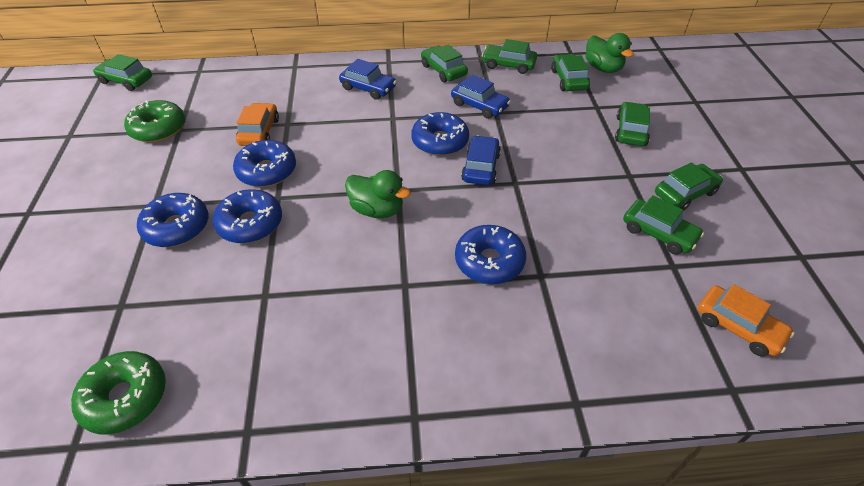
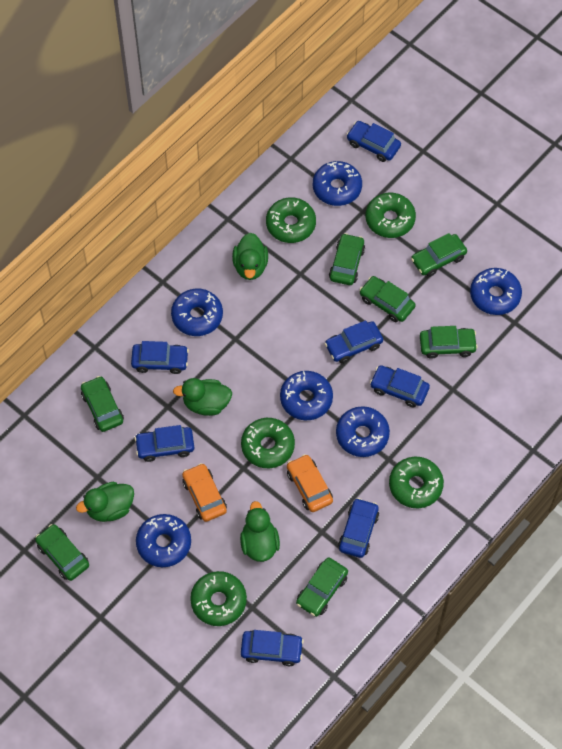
blue car: [339,59,397,100] [451,75,511,119] [461,135,501,185] = 3 -> [131,341,189,374] [135,425,194,462] [241,630,304,666] [325,320,383,363] [338,498,379,558] [347,121,401,162] [370,365,430,408] = 7
blue donut: [137,193,209,247] [213,189,282,244] [233,140,296,187] [411,112,469,156] [455,225,526,284] = 5 -> [136,514,191,567] [171,289,223,336] [280,371,333,420] [313,161,362,206] [336,406,390,457] [470,268,522,315] = 6
green donut: [71,351,166,435] [124,100,185,143] = 2 -> [190,571,247,626] [241,418,295,468] [266,197,316,243] [366,193,416,238] [389,457,444,508] = 5
green duck: [345,170,411,218] [585,33,634,73] = 2 -> [76,482,134,522] [173,378,232,416] [232,233,268,280] [240,501,280,562] = 4

